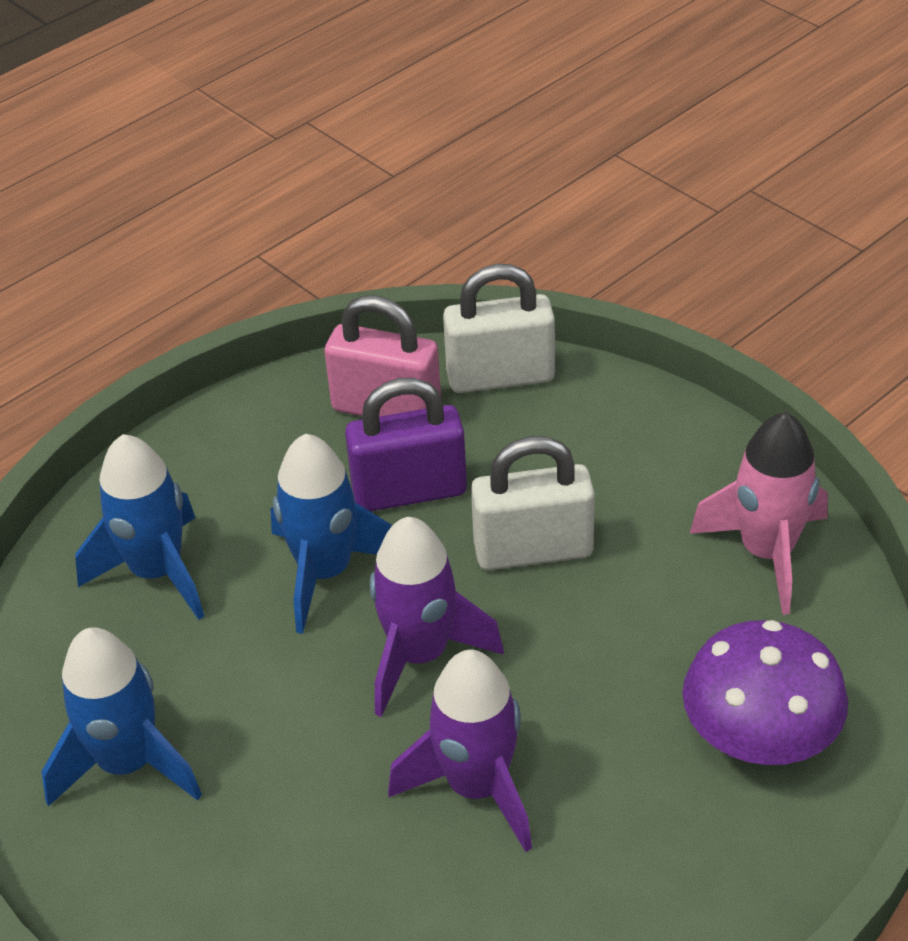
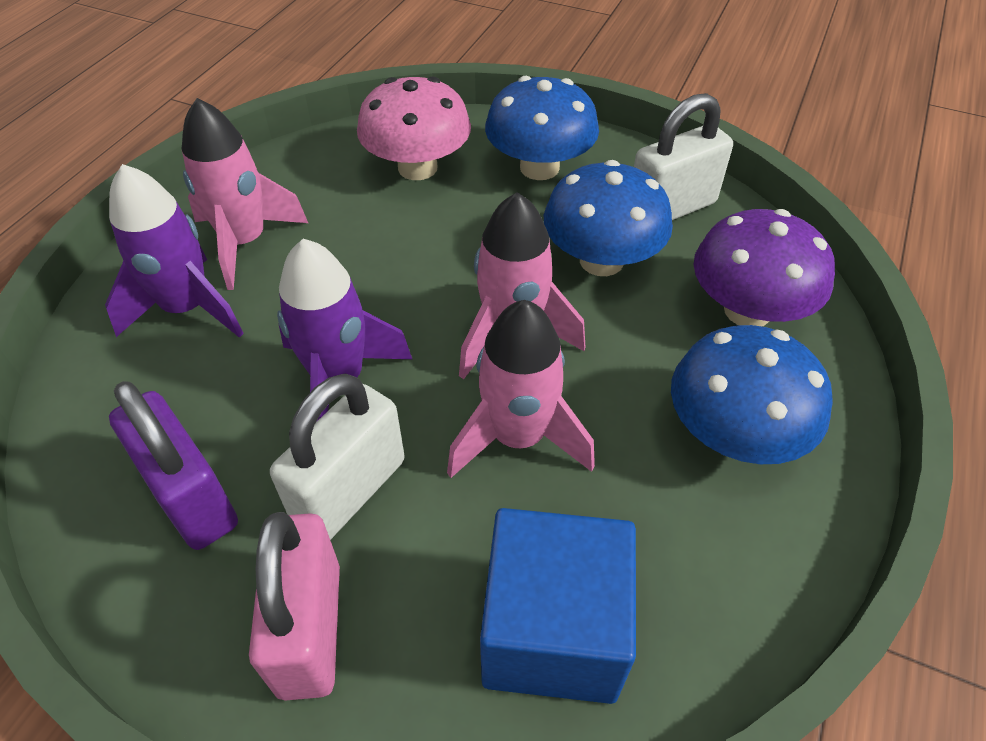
blue cube: none = 0 -> [480,508,636,704] = 1
blue mushroom: none = 0 -> [485,76,599,180] [544,160,673,276] [671,325,833,464] = 3
blue rocket: [41,627,202,807] [75,434,205,620] [271,434,392,634] = 3 -> none = 0
pink mushroom: none = 0 -> [357,76,471,180] = 1
pink rocket: [690,412,828,615] = 1 -> [182,98,308,290] [447,300,595,478] [459,192,585,380] = 3

